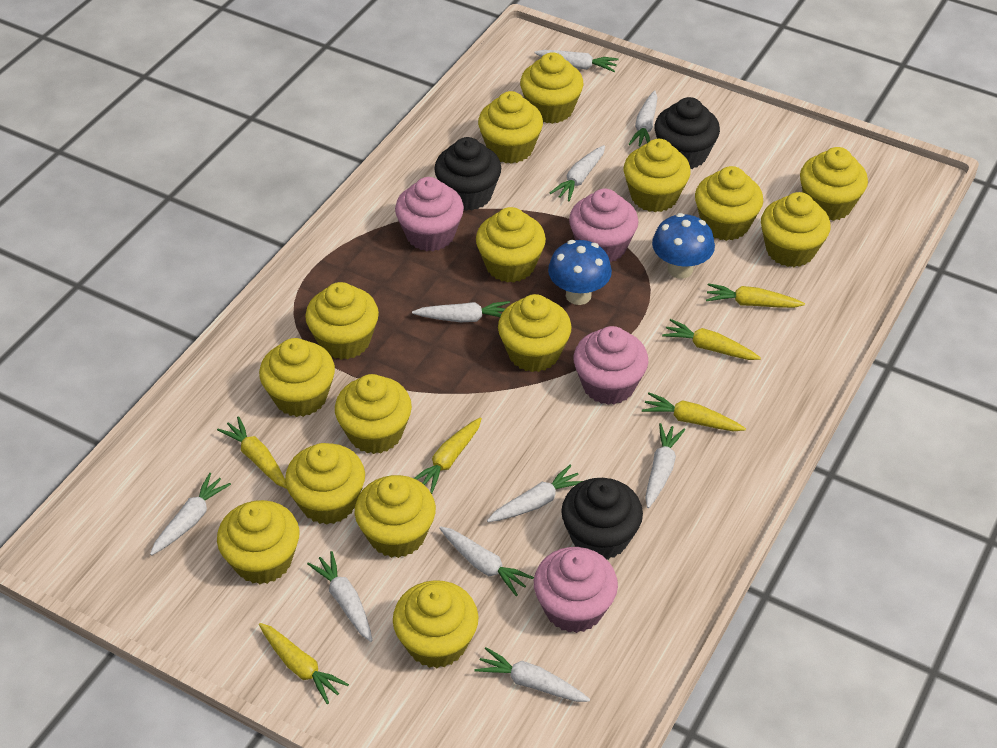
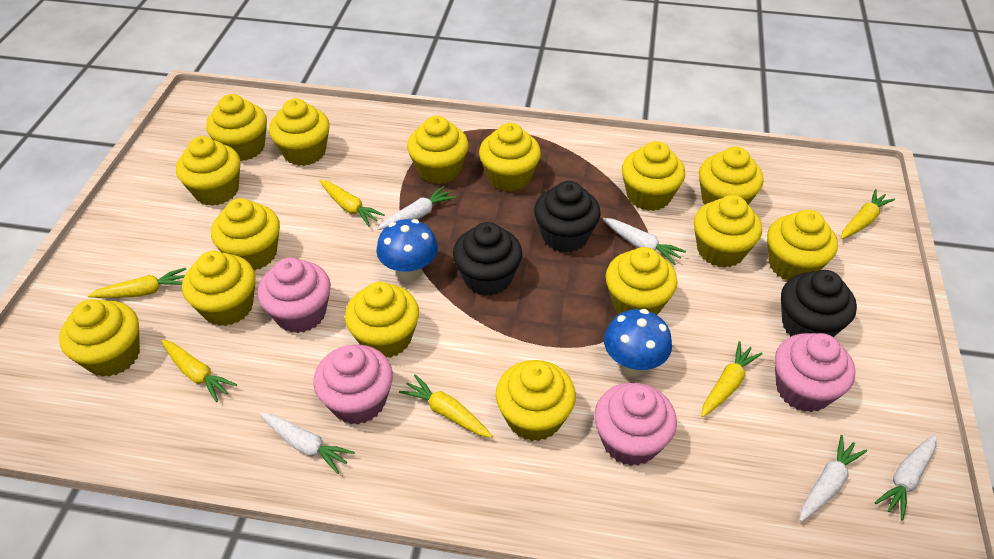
white carrot: [150,473,231,555] [307,551,373,642] [412,301,510,322] [439,526,534,596] [474,647,590,702] [487,465,582,522] [534,50,619,72] [550,145,605,202] [629,90,658,147] [645,423,685,508] = 10 -> [260,413,355,474] [377,186,456,230] [603,218,686,265] [800,435,867,522] [875,434,937,521] = 5

